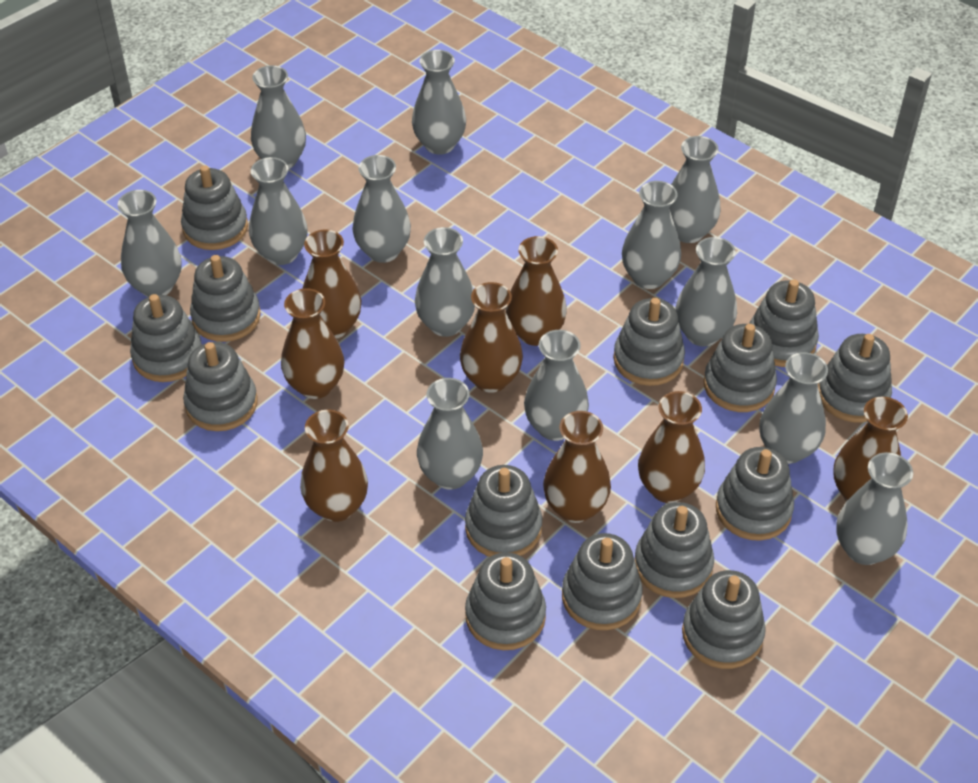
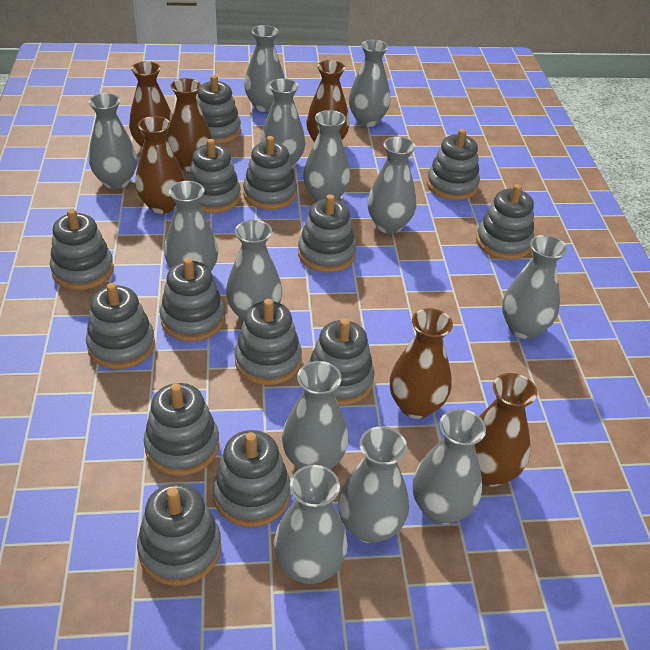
brown vase: [281,288,344,399] [300,410,368,522] [302,230,361,338] [460,282,523,393] [506,236,567,346] [543,411,611,523] [638,391,705,503] [833,397,908,501] = 8 -> [129,61,172,148] [135,116,185,214] [167,78,212,172] [306,60,350,142] [390,308,453,419] [475,373,537,486] = 6

